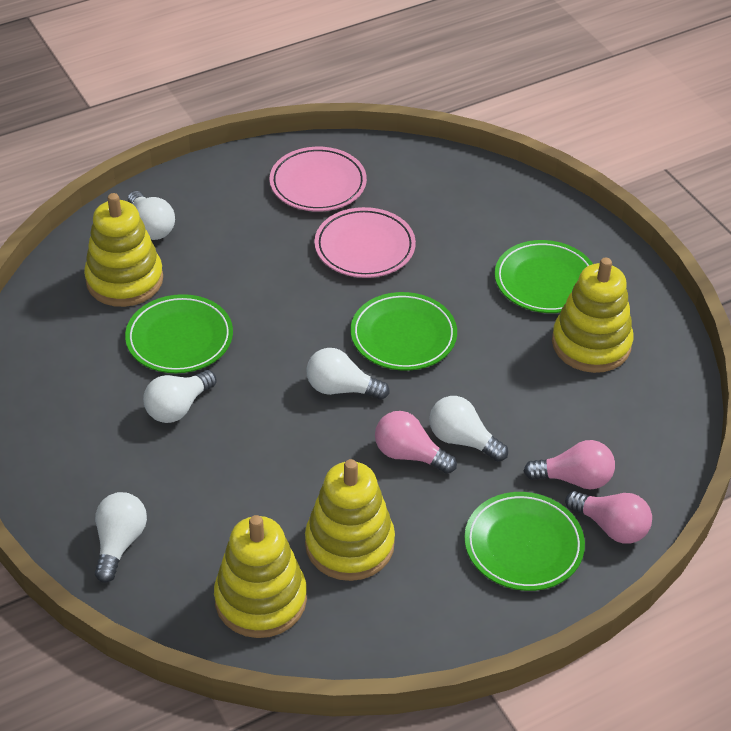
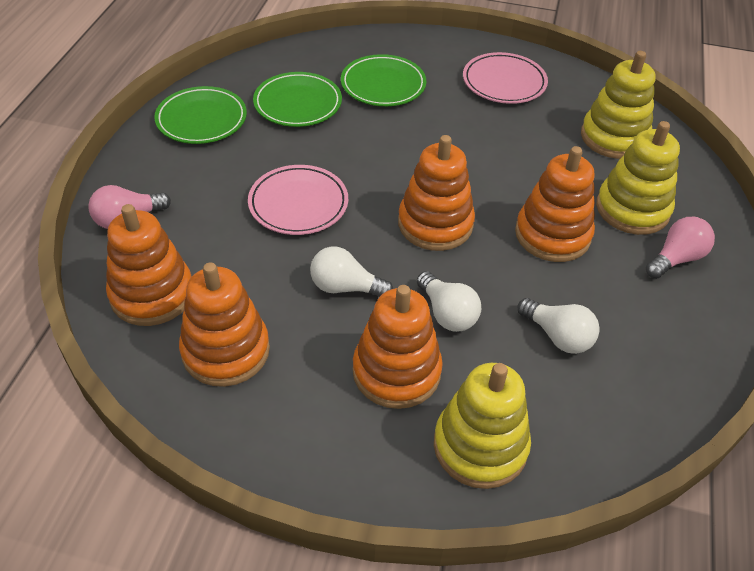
green plate: [125,294,233,373] [351,292,457,371] [464,492,585,591] [495,240,593,313] = 4 -> [154,86,247,144] [253,72,342,127] [341,54,426,106] = 3
orange stacking toy: none = 0 -> [106,204,192,326] [179,262,270,387] [353,285,443,409] [398,135,475,251] [515,146,595,262] = 5
pink light bulb: [375,411,457,474] [524,440,615,490] [565,491,652,543] = 3 -> [88,185,171,229] [646,217,715,279] = 2
white light bulb: [95,492,147,583] [128,191,175,240] [143,370,217,423] [306,348,390,400] [429,396,508,462] = 5 -> [310,246,393,297] [417,271,481,332] [518,298,600,354] = 3
yellow stacking toy: [84,193,163,307] [214,515,307,638] [305,459,395,581] [552,258,633,373] = 4 -> [434,363,531,489] [581,51,656,159] [596,121,680,235] = 3

